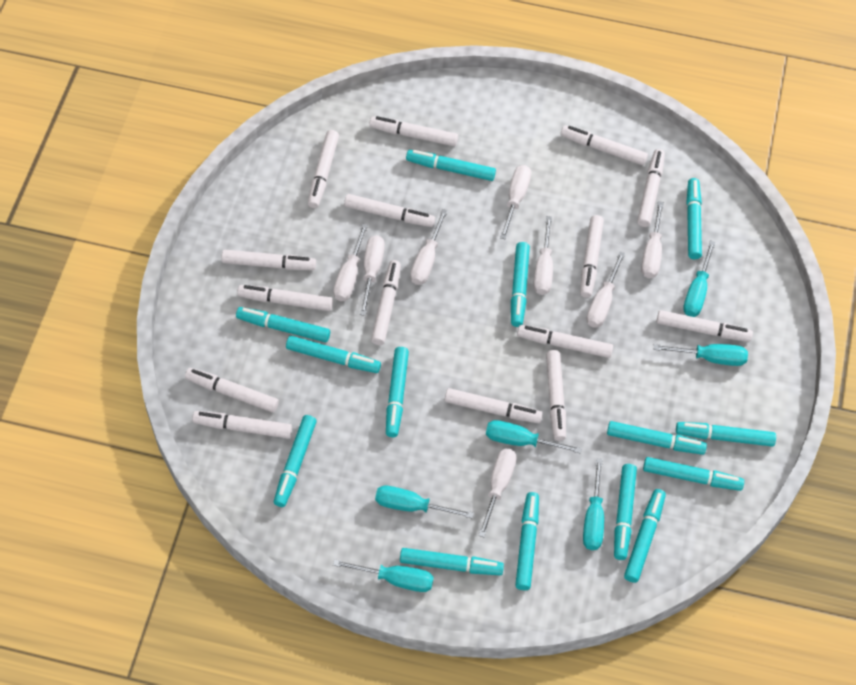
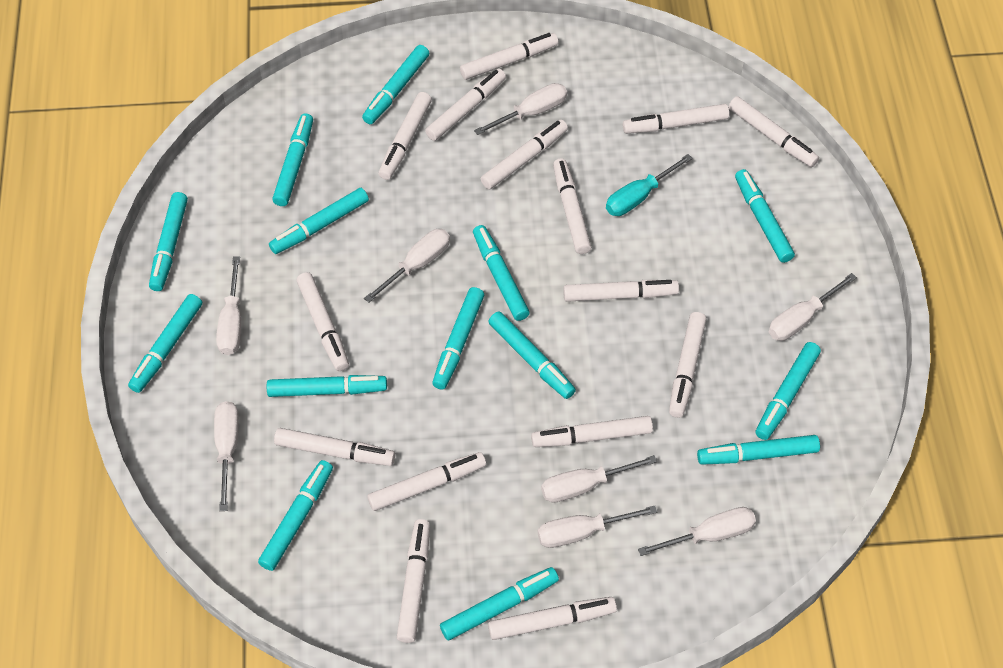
turquoise screwdriver: [333,559,434,592] [375,486,474,518] [486,420,582,454] [583,458,604,550] [653,344,748,366] [683,240,716,317] = 6 -> [606,154,693,216] = 1

